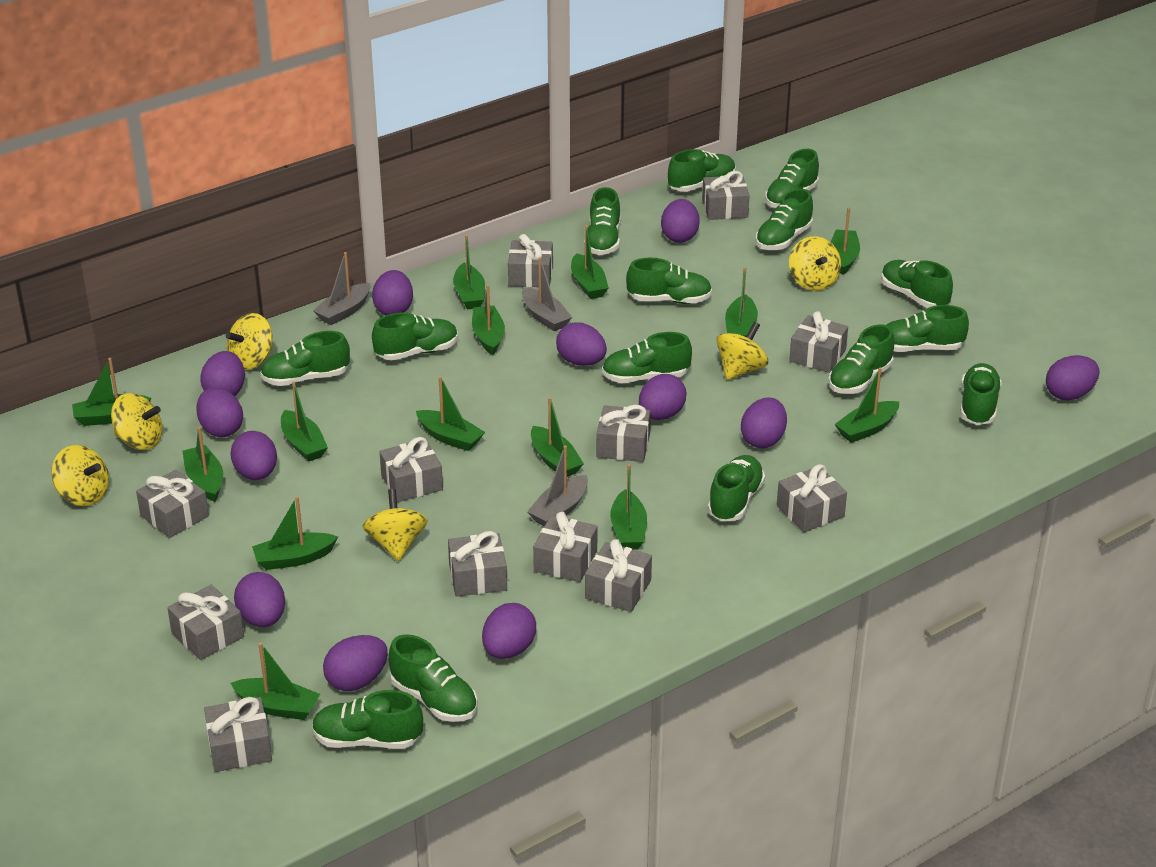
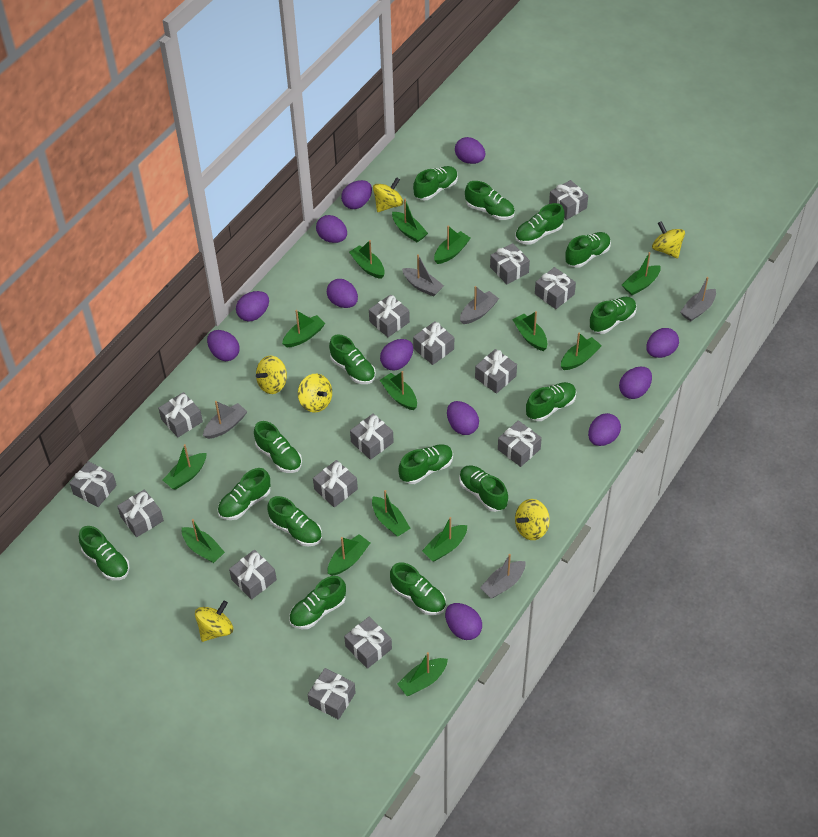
grey boat: [313,252,370,325] [522,257,572,331] [527,446,588,526] = 3 -> [203,401,247,439] [402,254,444,297] [460,286,499,324] [480,554,526,599] [680,277,716,321] = 5
grey gift: [136,470,209,538] [167,585,244,660] [204,697,272,772] [379,437,443,502] [448,531,507,597] [508,234,553,287] [533,512,597,582] [585,539,652,612] [596,405,651,462] [702,171,750,220] [777,464,847,532] [789,311,848,373] = 12 -> [70,461,117,507] [117,489,164,537] [158,392,203,437] [229,550,277,600] [308,668,356,720] [313,460,358,508] [344,617,392,669] [350,414,394,460] [369,295,410,337] [413,321,454,365] [475,349,517,394] [490,243,530,284] [498,420,542,467] [535,267,576,309] [549,180,588,220] = 15

